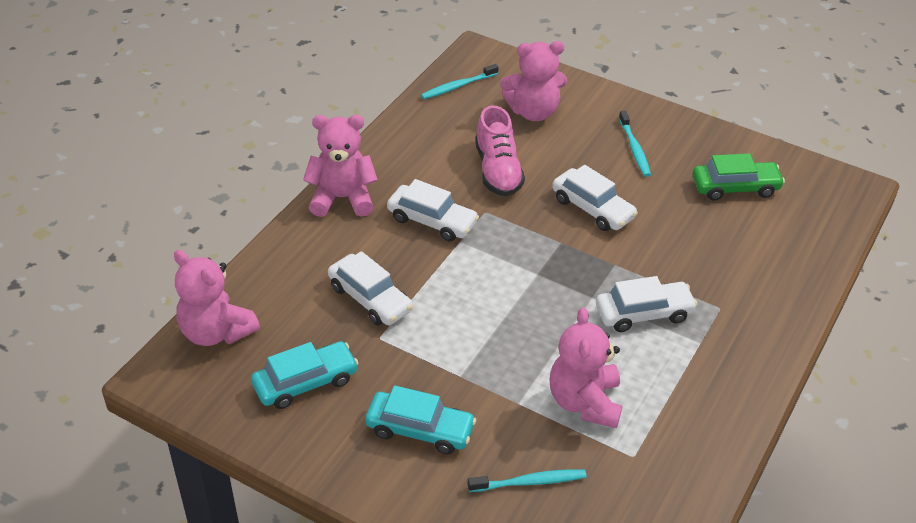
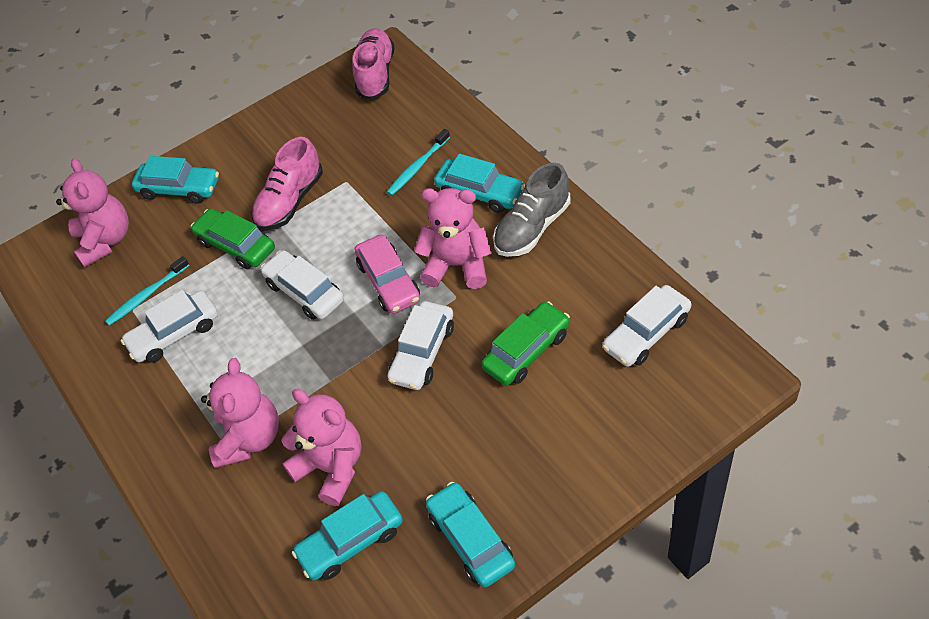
green car: [693,153,785,201] = 1 -> [191,208,275,269] [481,301,570,386] = 2
grey shoe: none = 0 -> [493,163,570,257] = 1
pink car: none = 0 -> [355,235,420,314] = 1
pink shoe: [475,105,525,196] = 1 -> [251,137,323,231] [352,28,394,100] = 2
turquoise car: [251,341,359,409] [365,385,476,454] = 2 -> [132,156,219,204] [292,491,403,580] [426,482,515,587] [434,154,525,213] = 4
turquoise toothbrush: [421,64,499,99] [468,469,586,492] [619,111,651,177] = 3 -> [105,256,189,326] [387,129,450,196] = 2

